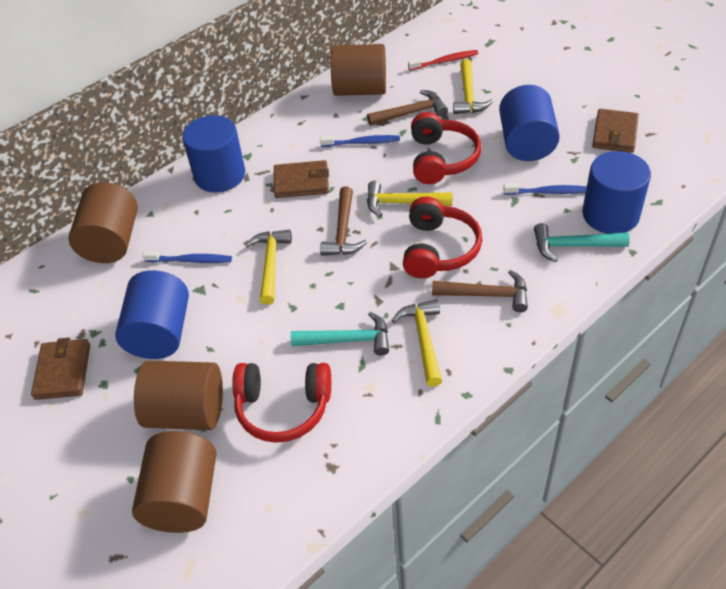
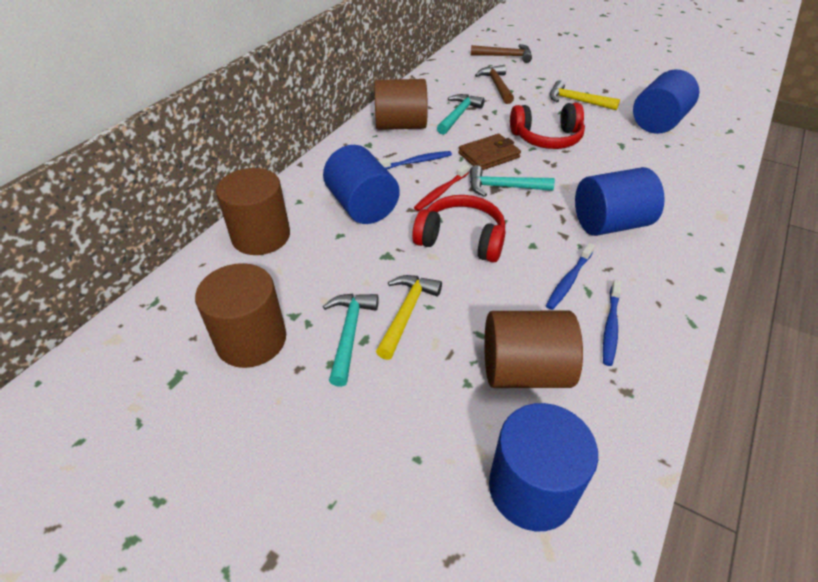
brown hammer: [320,187,367,256] [367,90,448,126] [432,270,528,312] = 3 -> [471,44,532,63] [475,65,514,104] = 2
brown wallet: [31,337,90,400] [274,160,329,198] [592,109,639,153] = 3 -> [458,134,521,170] = 1
red headphones: [232,363,331,443] [403,197,482,278] [411,112,481,184] = 3 -> [412,195,506,263] [510,103,585,149] = 2
turquoise hammer: [291,312,389,356] [534,223,630,262] = 2 -> [323,294,379,387] [437,94,485,135] [470,165,555,197] = 3
yellow hammer: [246,229,292,305] [367,181,453,217] [392,299,442,387] [453,59,493,114] = 4 -> [376,275,442,360] [550,80,620,111] = 2

